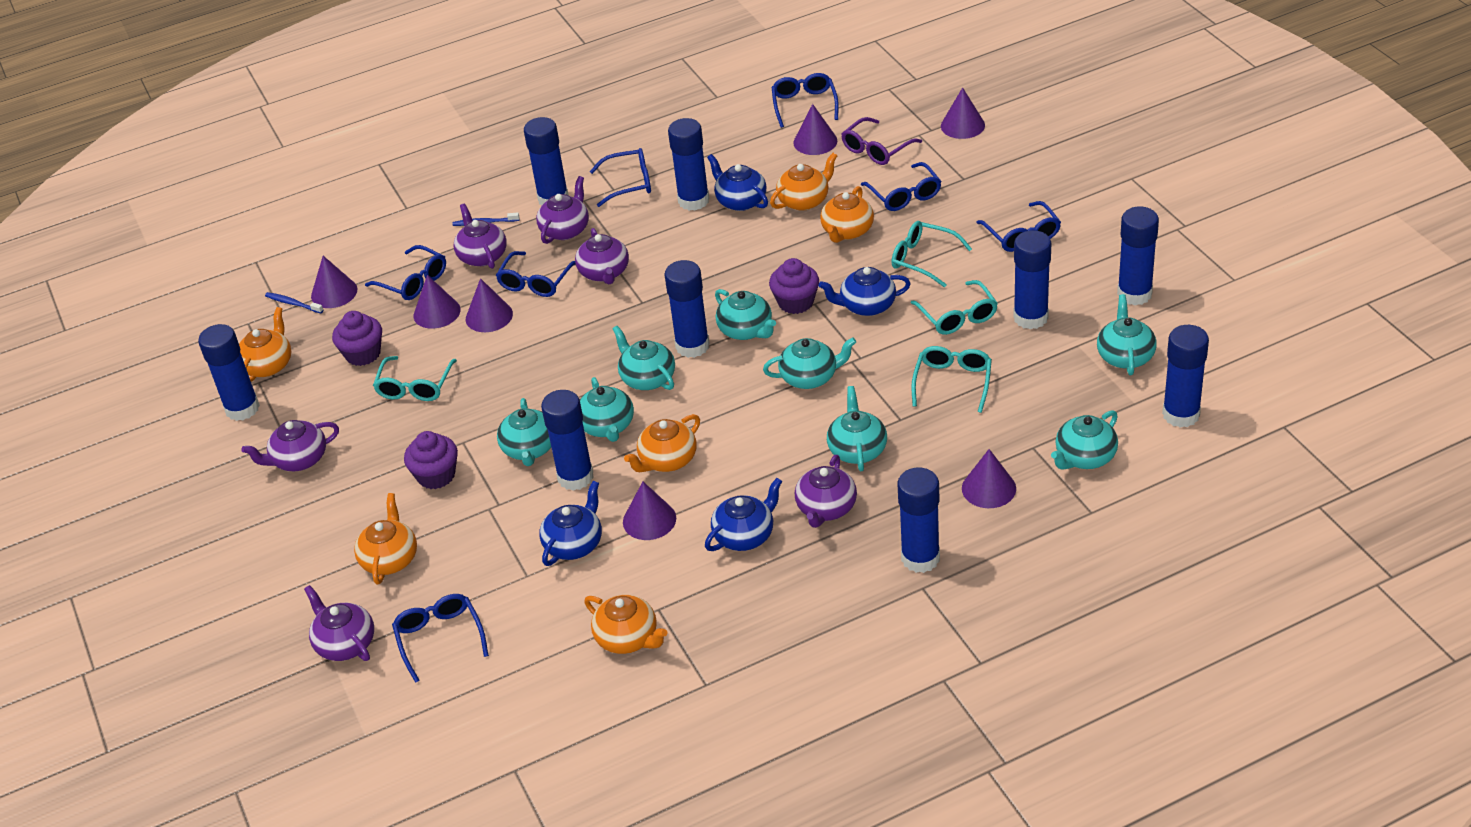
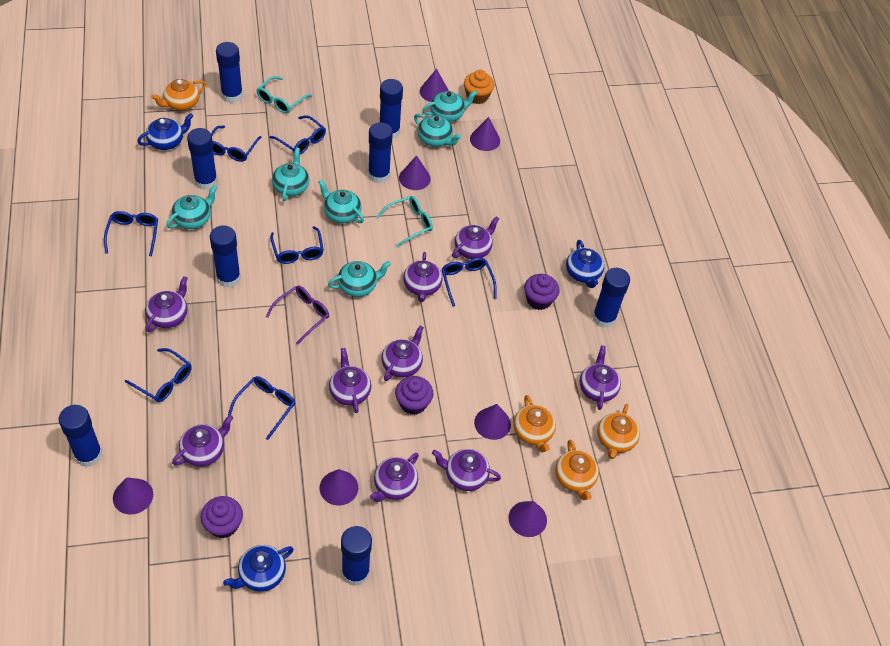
blue glue stick: [198,324,260,421] [524,117,569,205] [541,390,594,491] [664,260,710,358] [668,118,709,211] [897,467,940,573] [1013,230,1051,329] [1117,207,1159,306] [1162,325,1209,428] = 9 -> [59,405,103,467] [187,128,218,190] [210,225,241,288] [216,42,243,103] [341,526,372,586] [368,122,393,183] [380,79,403,139] [592,268,630,328] = 8
blue teapot: [539,481,602,566] [705,478,782,551] [707,154,768,211] [818,267,911,316] = 4 -> [137,113,193,150] [223,545,294,592] [566,240,604,288] = 3
blue toothbrush: [265,292,323,313] [453,212,519,226] = 2 -> none = 0
orange cupcake: none = 0 -> [464,70,494,104] = 1
orange teapot: [239,307,291,382] [354,493,417,584] [584,595,668,654] [624,414,700,472] [770,153,837,211] [820,186,874,243] = 6 -> [151,79,206,110] [513,395,556,452] [555,439,599,500] [597,404,640,459] = 4
purple teapot: [242,420,339,471] [304,585,374,661] [454,204,507,269] [536,176,589,244] [575,228,629,284] [795,455,857,528] = 6 -> [145,276,188,332] [172,415,233,467] [329,348,371,413] [370,453,419,502] [381,325,424,381] [403,252,443,302] [432,449,501,491] [452,216,499,259] [580,345,621,410] = 9
turquoise glasses: [373,356,457,401] [891,221,972,287] [911,280,998,335] [911,346,992,413] = 4 -> [256,76,312,114] [376,196,433,247] = 2
turquoise teapot: [497,398,551,466] [580,377,634,442] [613,326,675,390] [715,289,776,340] [763,337,856,389] [827,386,887,471] [1051,410,1118,470] [1097,294,1157,375] = 8 -> [167,185,217,229] [272,147,309,201] [318,179,364,223] [328,261,391,297] [414,114,461,147] [423,90,477,122] = 6

